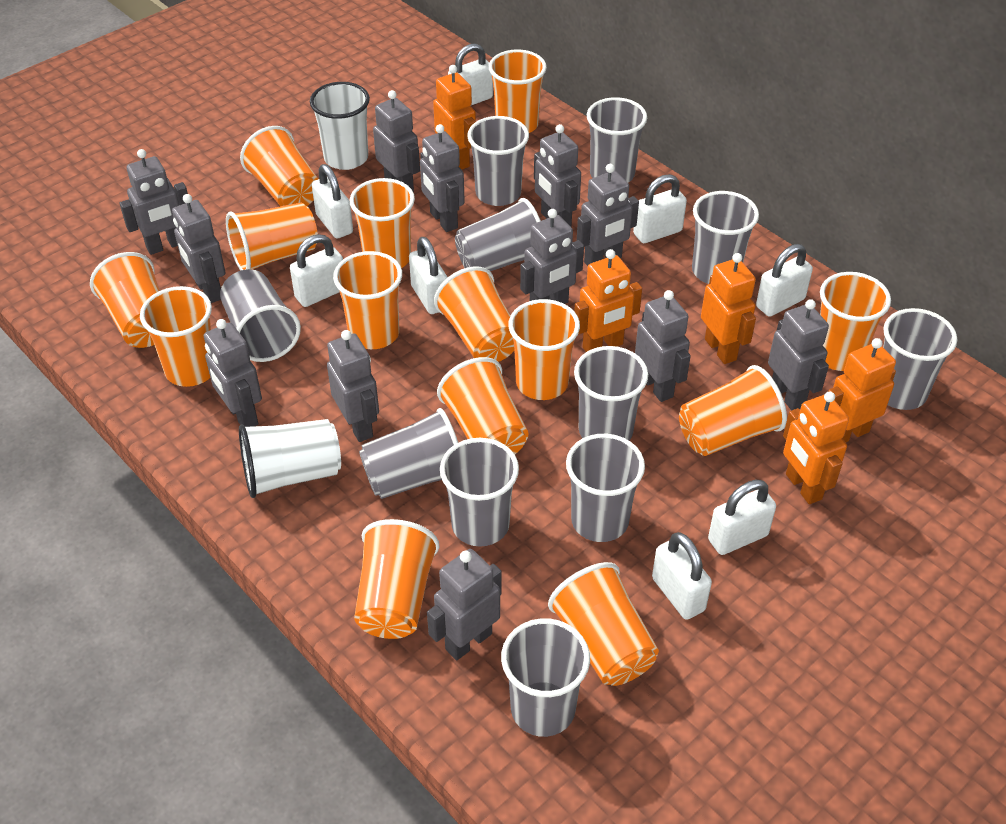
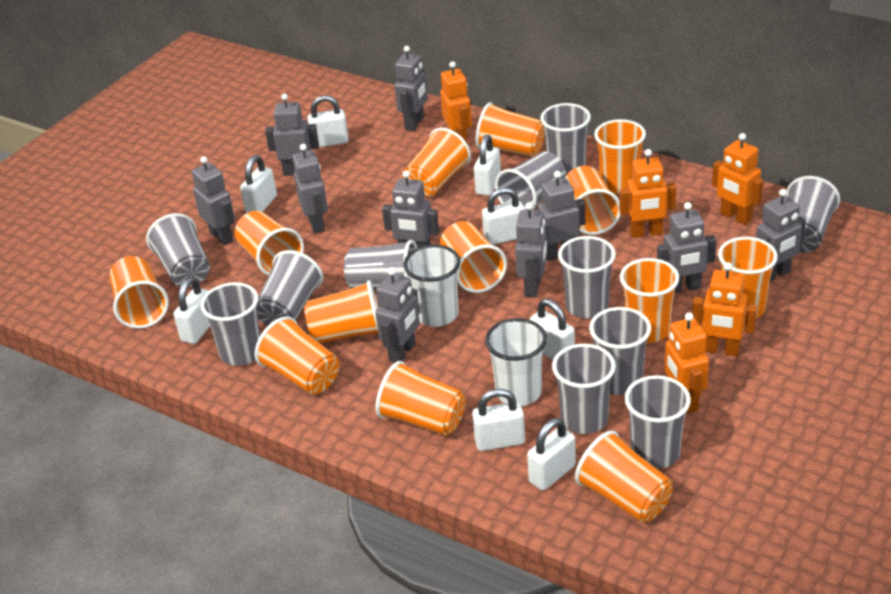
grey robot: [120,149,188,255] [172,194,226,303] [204,319,262,427] [327,330,379,442] [373,90,420,192] [420,124,465,232] [427,549,502,661] [520,209,584,304] [534,124,581,227] [577,164,639,266] [635,290,691,402] [768,299,829,411] = 12 -> [192,156,235,245] [265,94,319,176] [292,144,328,234] [375,267,420,363] [382,170,439,248] [394,46,428,131] [515,202,547,297] [538,171,585,261] [657,202,717,294] [756,189,806,282] = 10
orange cup: [90,252,160,348] [140,286,212,387] [226,202,318,271] [240,126,318,206] [333,251,402,349] [350,178,415,268] [354,519,439,639] [434,266,514,362] [437,357,528,454] [489,49,547,133] [508,299,580,400] [548,562,659,686] [679,365,787,456] [820,272,891,371] = 14 -> [109,256,169,329] [235,211,304,276] [255,316,339,394] [304,280,378,343] [376,361,466,436] [404,128,471,197] [440,221,507,293] [475,102,545,157] [565,166,621,235] [575,431,673,523] [594,119,646,194] [620,258,679,343] [718,237,778,318] = 13

